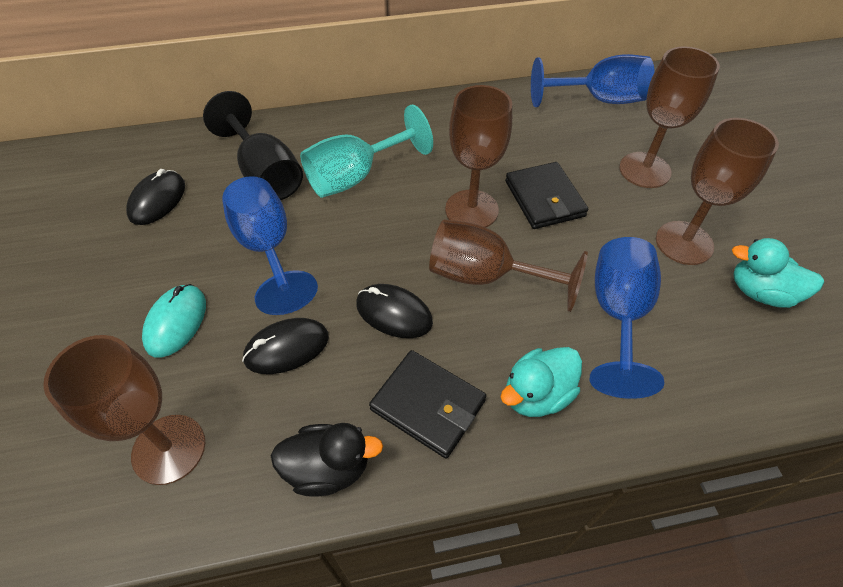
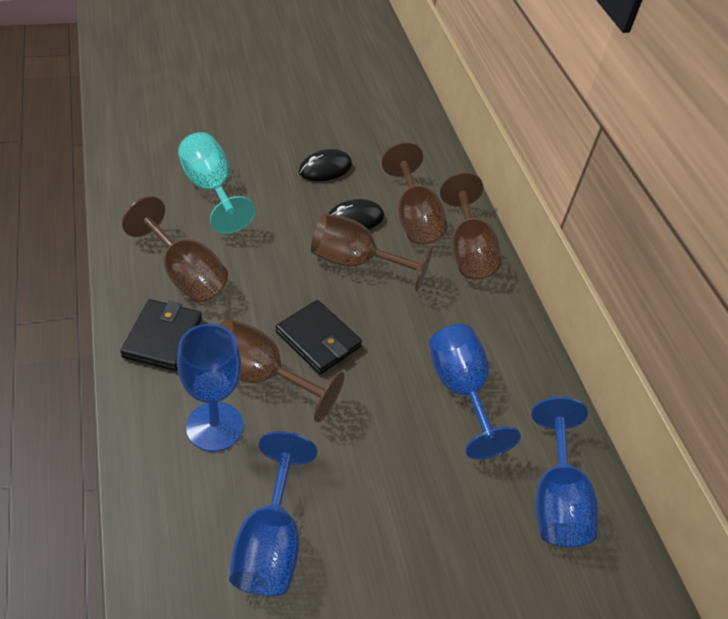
black duck: [271,423,383,497] = 1 -> none = 0
black goblet: [203,91,303,200] = 1 -> none = 0
black mouse: [126,169,185,225] [242,318,329,374] [356,284,433,338] = 3 -> [299,149,352,181] [328,199,384,230] = 2
blue goblet: [222,176,318,315] [531,54,654,107] [590,237,664,399] = 3 -> [177,324,243,452] [229,431,317,596] [429,324,521,460] [531,397,598,547] = 4
turquoise duck: [501,347,582,417] [732,238,824,308] = 2 -> none = 0
turquoise mouse: [142,284,206,358] = 1 -> none = 0

